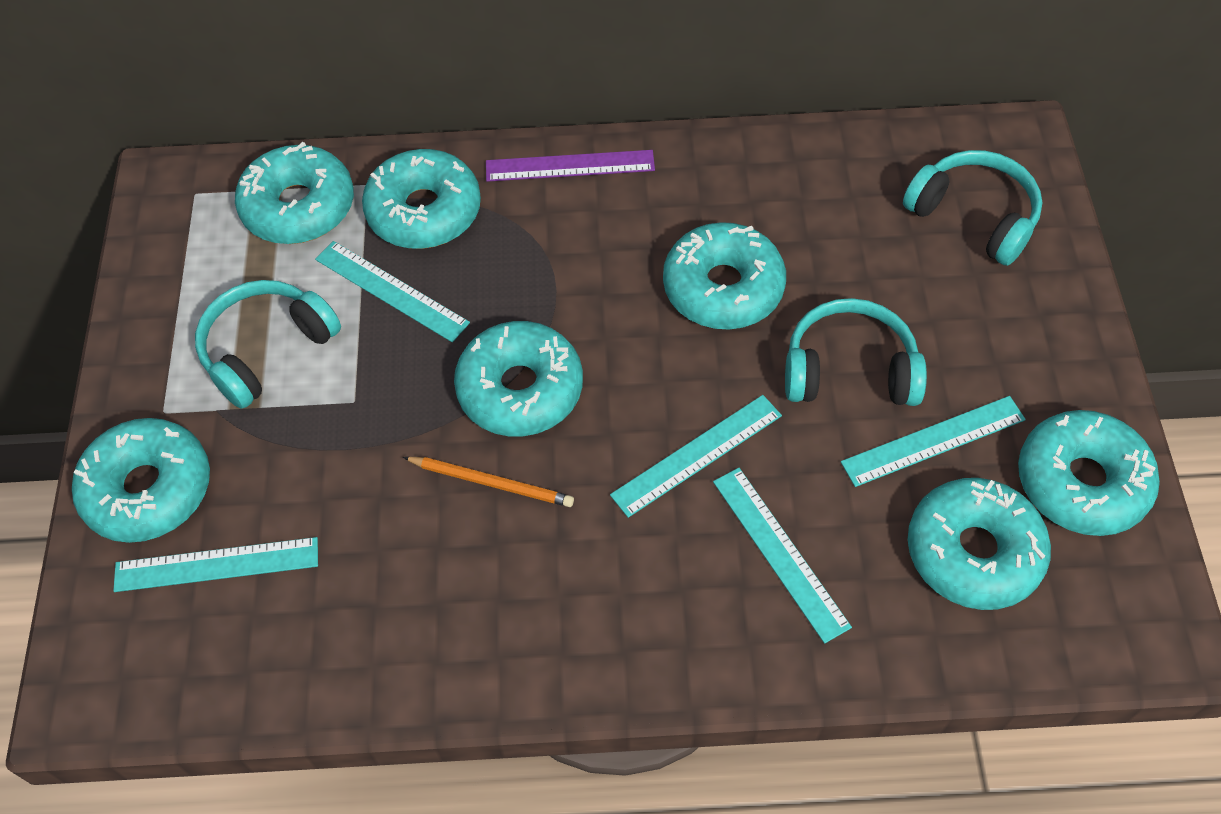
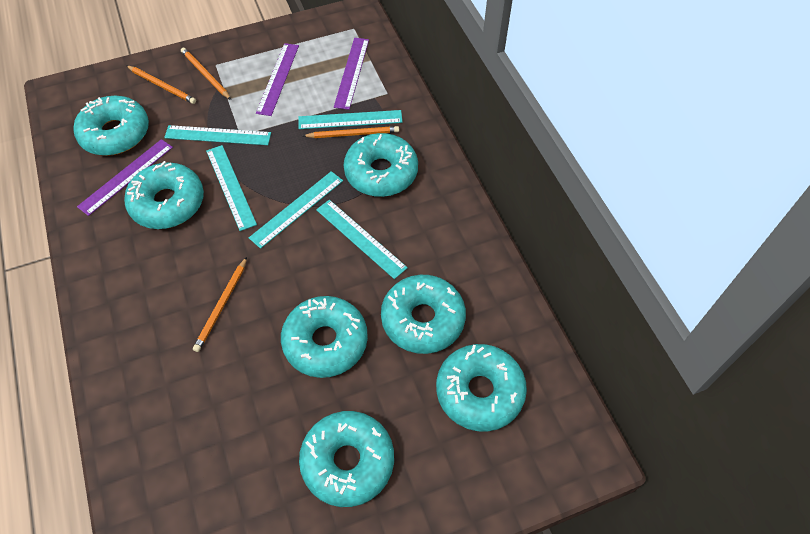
orange pencil: [403,457,574,507] = 1 -> [126,65,196,104] [181,48,231,100] [193,257,247,352] [303,126,399,138] = 4
purple ruler: [486,150,655,182] = 1 -> [77,139,173,216] [256,43,299,116] [334,38,369,110] = 3
turquoise headphones: [195,280,341,409] [785,298,927,406] [903,150,1043,266] = 3 -> none = 0

